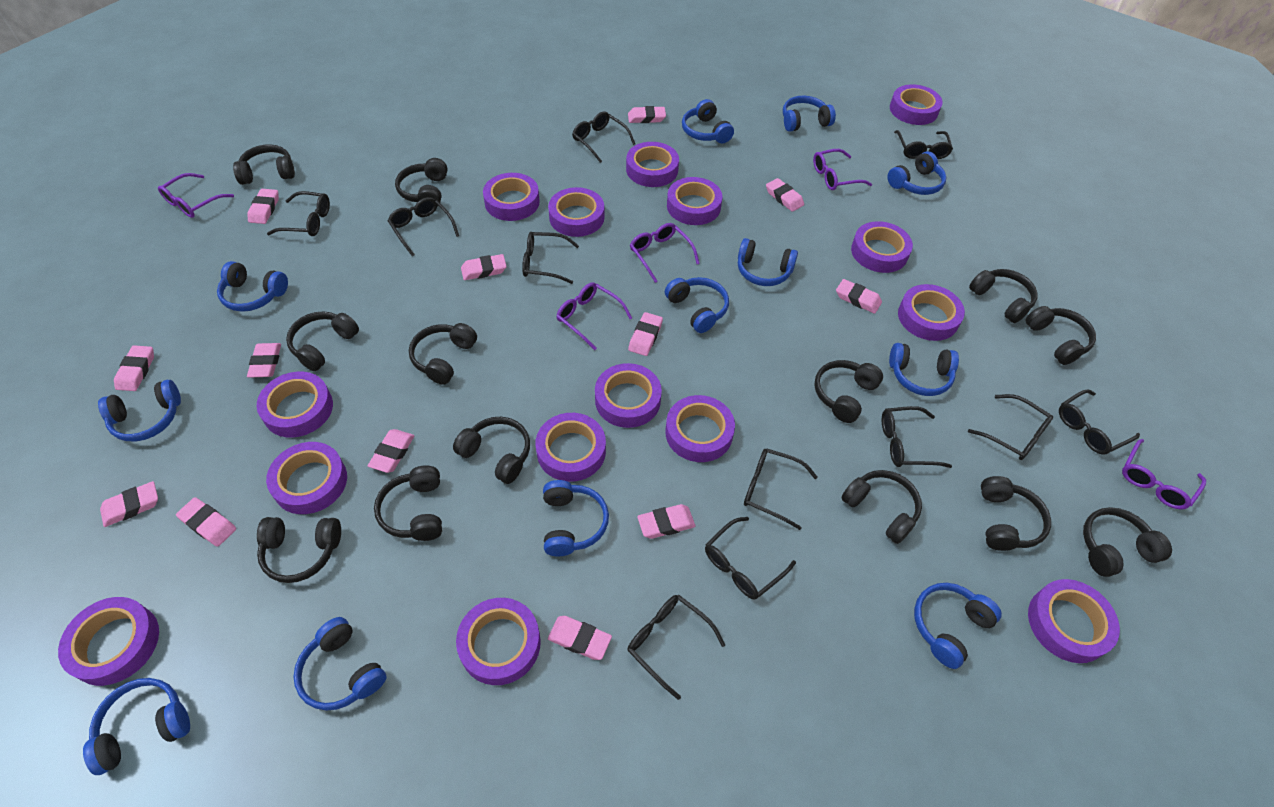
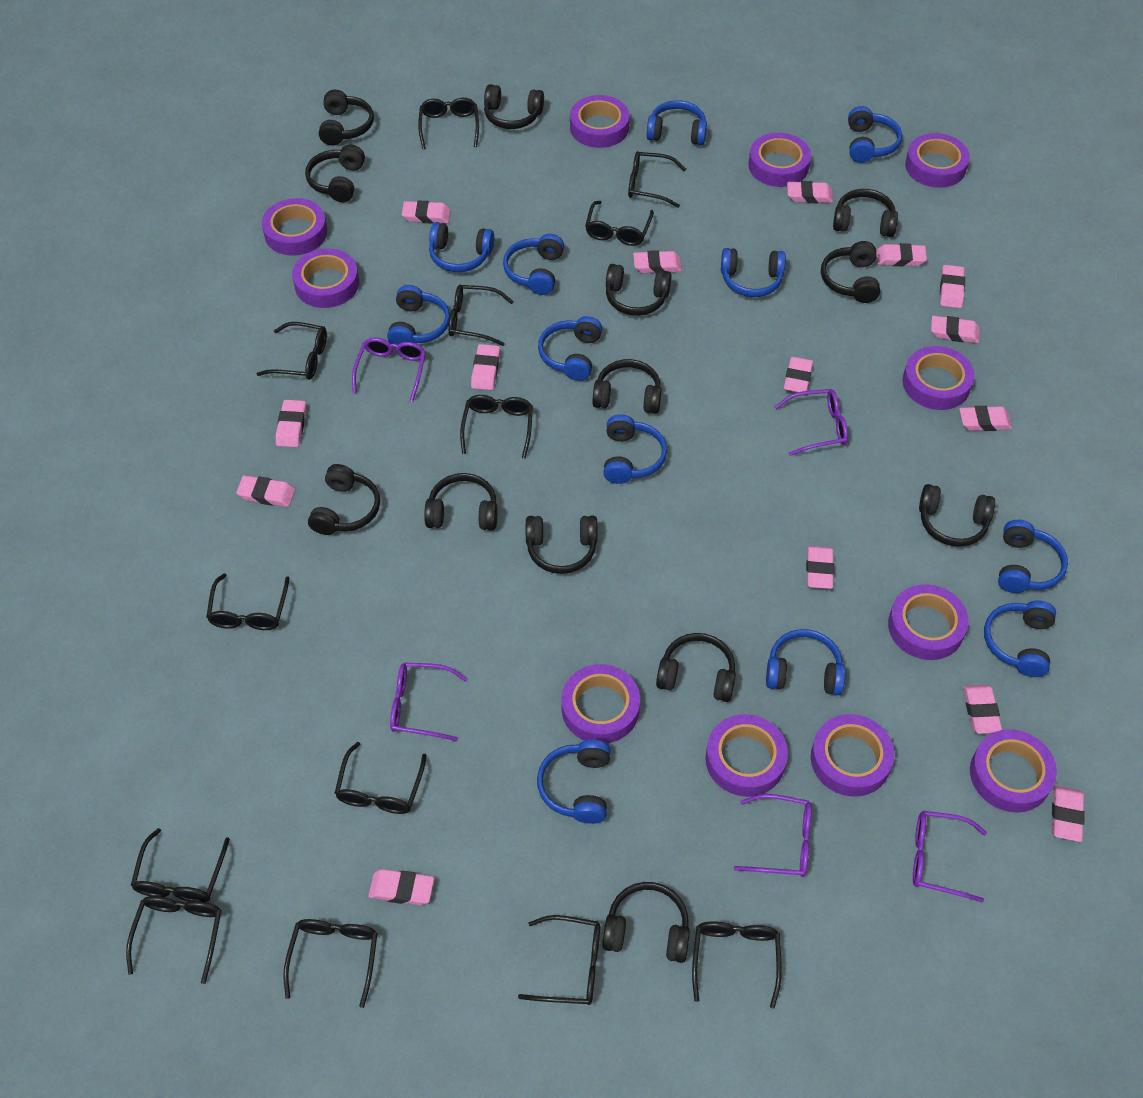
black glasses: [267,191,330,236] [388,197,459,256] [522,232,579,284] [572,112,635,163] [627,595,725,700] [705,517,796,600] [744,448,818,530] [882,406,952,468] [894,130,953,159] [968,394,1053,460] [1059,389,1140,455] = 11 -> [126,896,221,984] [131,828,230,902] [206,573,290,630] [257,322,327,380] [283,919,377,1008] [335,742,427,814] [418,98,479,149] [449,285,514,346] [460,395,533,459] [518,915,600,1005] [585,201,654,246] [628,151,686,208] [692,921,782,1009] = 13
pink eraser: [100,481,158,527] [114,345,154,391] [176,497,236,547] [247,189,279,224] [247,343,281,378] [368,429,414,473] [461,254,507,280] [548,616,612,660] [628,106,666,123] [628,312,663,356] [637,504,695,539] [766,178,804,212] [836,279,882,314] = 13 -> [236,475,295,507] [276,400,306,447] [368,869,434,905] [402,200,451,224] [471,344,500,390] [633,250,682,273] [784,357,813,392] [787,181,833,203] [806,546,834,589] [876,243,927,266] [931,315,980,343] [940,265,965,308] [959,406,1012,431] [963,685,1002,734] [1052,786,1085,842] = 15
purple tape: [58,597,159,686] [257,372,333,437] [266,442,347,514] [456,598,541,685] [483,173,540,221] [535,413,606,482] [548,187,604,237] [595,363,662,428] [626,142,679,187] [665,395,735,462] [667,177,722,225] [851,221,913,273] [890,84,943,125] [898,284,965,341] [1028,579,1120,663] = 15 -> [262,198,327,256] [292,248,359,308] [561,664,640,743] [570,95,630,148] [705,714,788,797] [748,133,811,187] [811,714,895,797] [888,584,969,660] [902,346,975,410] [905,133,970,188] [970,729,1057,813] = 11

